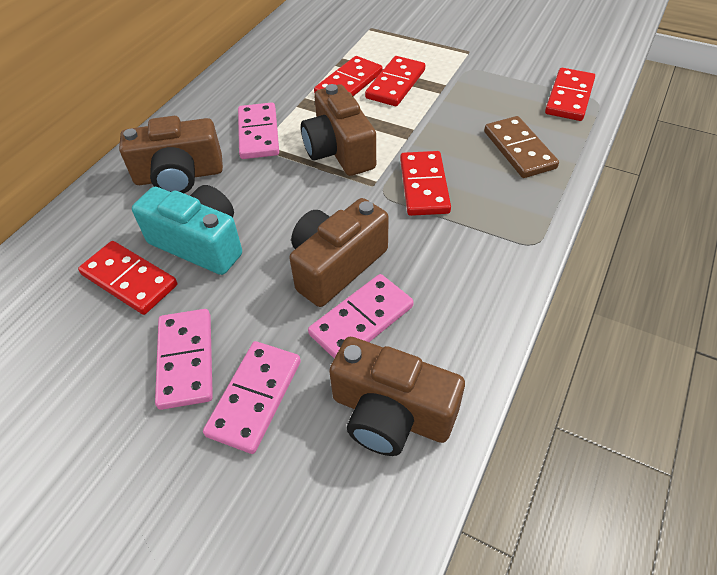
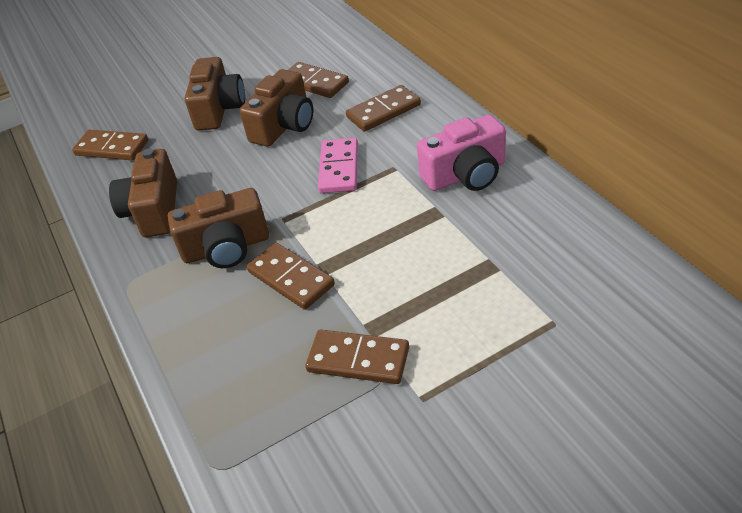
brown domino: [484,116,559,178] = 1 -> [72,130,148,160] [247,243,335,310] [288,62,349,98] [305,329,409,384] [346,85,421,132] = 5
pink camera: none = 0 -> [417,115,506,191] = 1
pink domino: [155,309,213,410] [203,341,301,454] [238,102,279,159] [308,274,414,358] = 4 -> [318,138,358,193] = 1
red domino: [78,241,177,315] [314,56,383,96] [365,56,425,106] [400,151,451,216] [545,68,595,121] = 5 -> none = 0
turquoise camera: [132,185,242,275] = 1 -> none = 0

